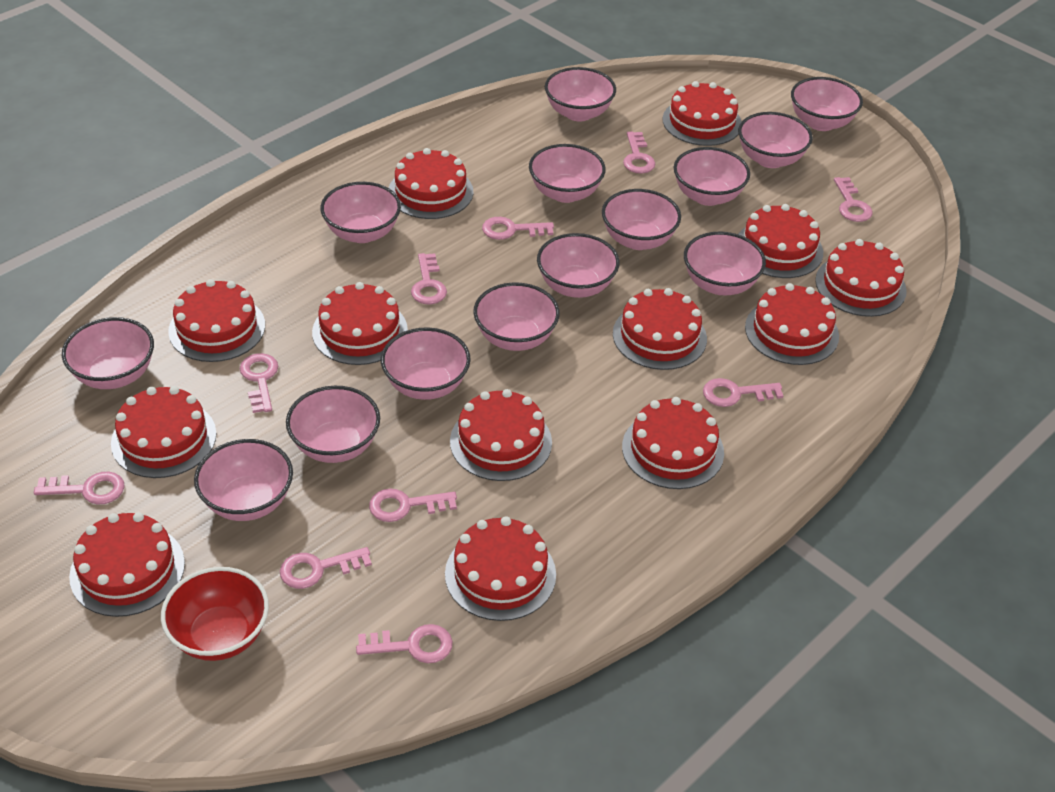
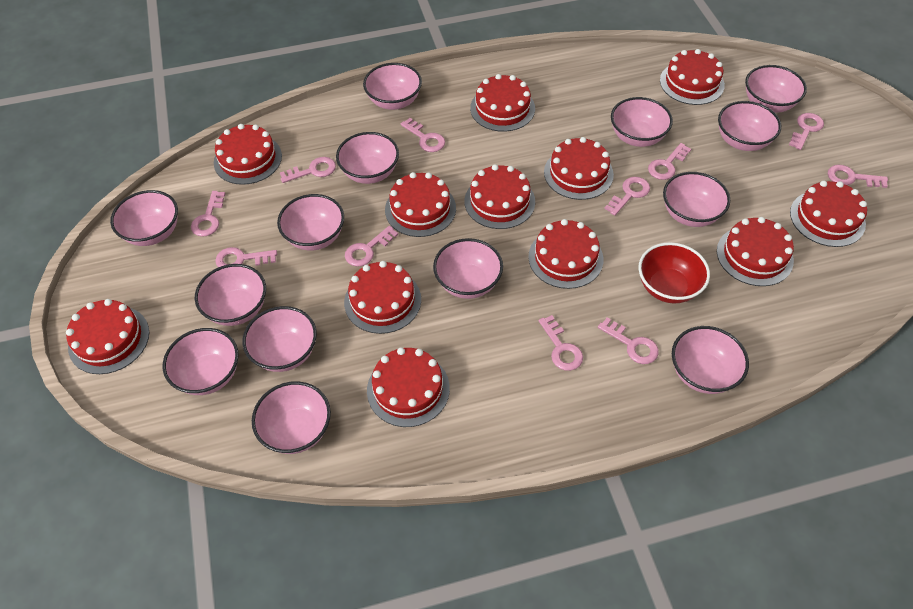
pink key: [34,472,125,505] [240,353,278,413] [280,547,372,589] [356,624,453,663] [369,489,457,522] [411,253,447,304] [482,217,554,240] [623,131,655,173] [703,378,783,407] [834,177,873,222] = 10 -> [191,191,225,237] [216,247,277,267] [280,157,336,183] [345,226,398,267] [401,118,445,152] [538,315,583,371] [598,317,659,364] [604,177,650,216] [648,143,691,180] [789,113,824,150] [828,165,888,188] = 11
red cake: [69,512,185,617] [111,386,216,478] [168,279,265,362] [312,282,408,365] [389,148,473,219] [445,516,556,621] [450,389,552,481] [613,288,707,370] [622,397,724,489] [663,81,742,146] [738,204,823,278] [745,283,839,365] [815,239,907,317] = 13 -> [66,299,149,374] [214,124,282,185] [344,261,421,334] [367,347,450,427] [385,172,456,237] [464,164,535,229] [470,74,535,132] [528,219,603,289] [544,137,614,200] [660,49,725,105] [717,217,794,286] [790,181,867,247] = 12

